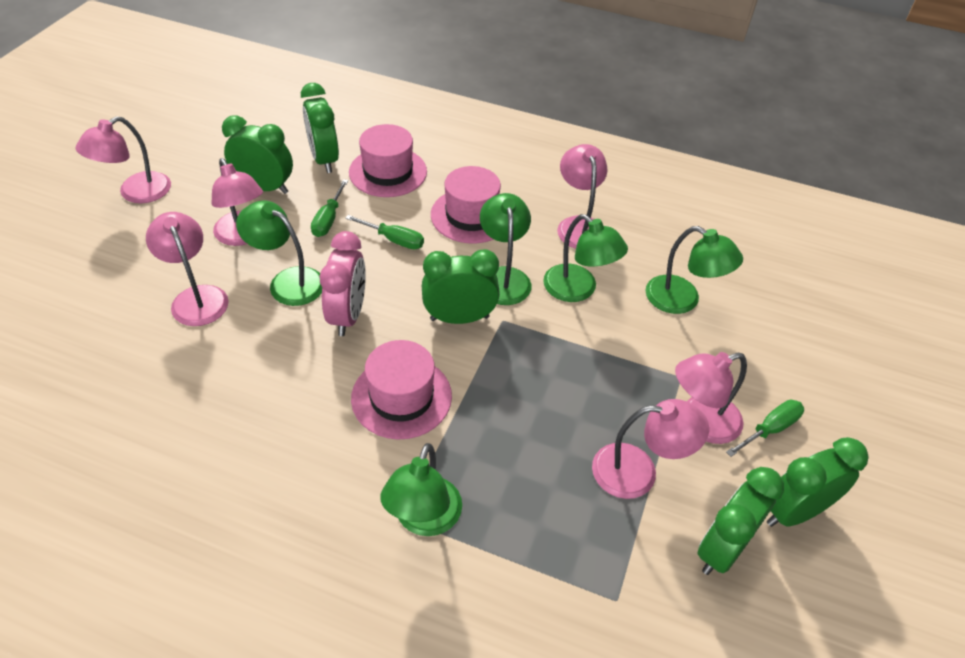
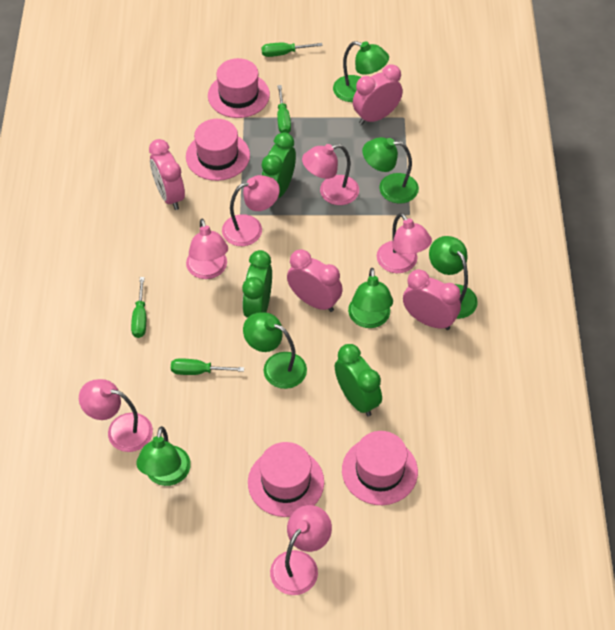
green clock: [222,115,293,194] [301,83,339,173] [422,249,500,324] [697,467,784,575] [767,437,868,527] = 5 -> [242,250,272,318] [262,132,296,198] [335,344,382,417] = 3
green lamp: [236,200,322,306] [380,443,462,536] [480,193,531,305] [543,214,628,302] [645,226,743,314] = 5 -> [136,426,191,486] [243,312,307,389] [333,41,389,102] [348,268,393,328] [362,137,419,204] [429,236,478,319] = 6
green screwdriver: [311,179,348,237] [345,215,424,249] [726,400,804,457] = 3 -> [131,277,146,338] [171,358,244,375] [261,43,323,57] [277,85,291,133] = 4
pink clock: [320,231,366,336] = 1 -> [149,139,185,210] [287,249,343,312] [353,64,403,125] [403,269,461,330] = 4
pink hat: [349,124,427,197] [351,340,452,439] [431,166,501,243] = 3 -> [186,119,250,181] [208,58,270,118] [248,442,324,517] [342,431,418,505] = 4

